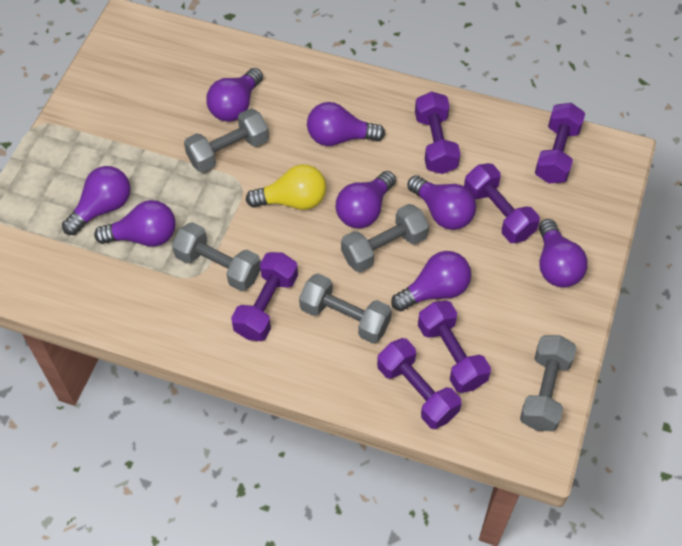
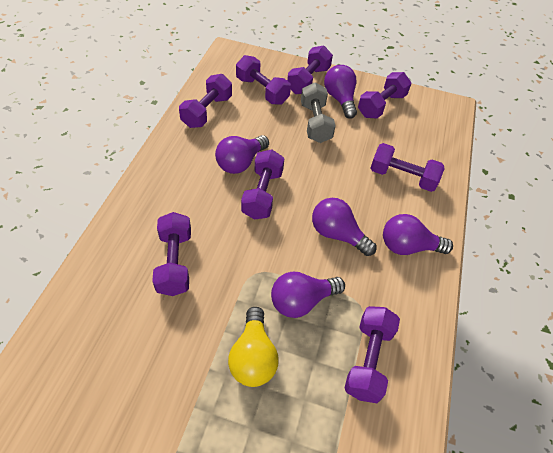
grey dumbbell: [172,222,261,291] [184,108,269,172] [299,273,392,343] [341,204,429,272] [520,335,577,431] = 5 -> [301,82,336,143] = 1
purple dumbbell: [231,252,298,341] [377,338,461,429] [415,91,461,174] [418,301,491,393] [464,163,540,243] [535,103,585,183] = 6 -> [152,212,191,296] [179,74,232,128] [236,55,291,105] [241,149,285,220] [287,45,333,94] [344,306,400,403] [358,72,412,119] [371,143,444,192] = 8
purple light bulb: [62,166,131,235] [94,200,175,247] [206,68,263,122] [307,102,385,146] [336,171,396,228] [391,251,471,312] [407,175,476,230] [539,219,588,288] = 8 -> [215,135,269,174] [271,272,345,318] [312,198,376,256] [324,65,357,119] [383,214,453,255] = 5

